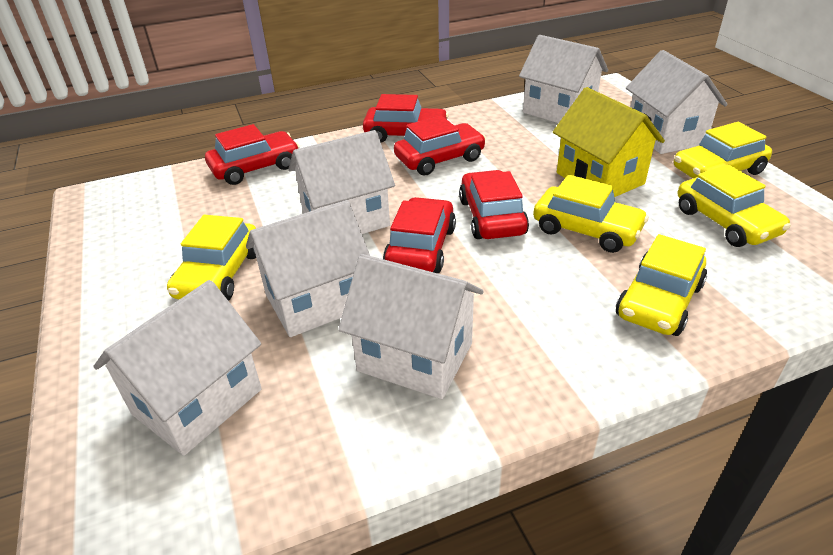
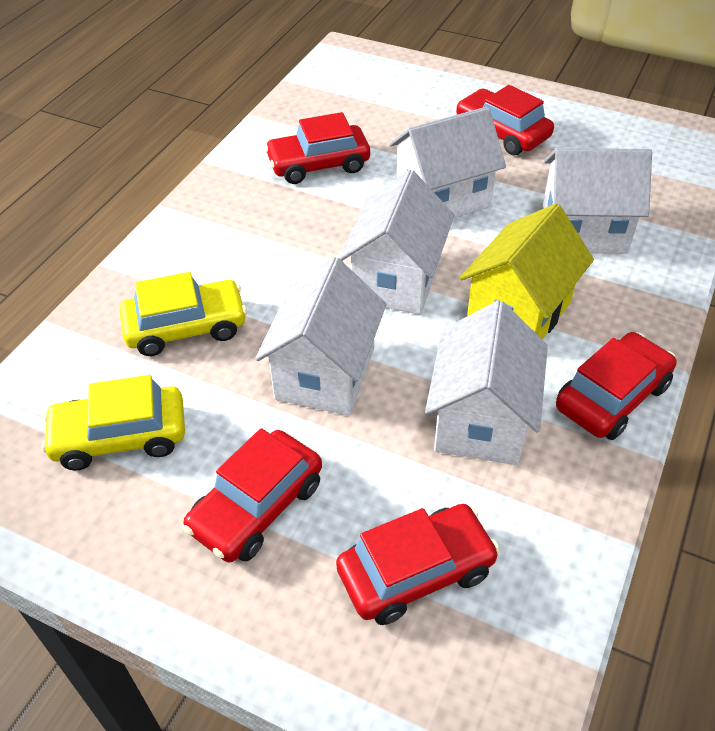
white house: [93,280,262,456] [246,200,370,337] [288,130,395,234] [338,254,484,399] [519,35,608,123] [626,50,728,154] = 6 -> [255,257,386,416] [339,170,454,315] [389,107,506,218] [425,300,548,465] [542,148,652,254] = 5
yellow car: [167,215,256,301] [533,175,649,253] [616,234,707,336] [674,122,772,178] [678,164,791,247] = 5 -> [41,375,185,470] [119,272,247,356] = 2

